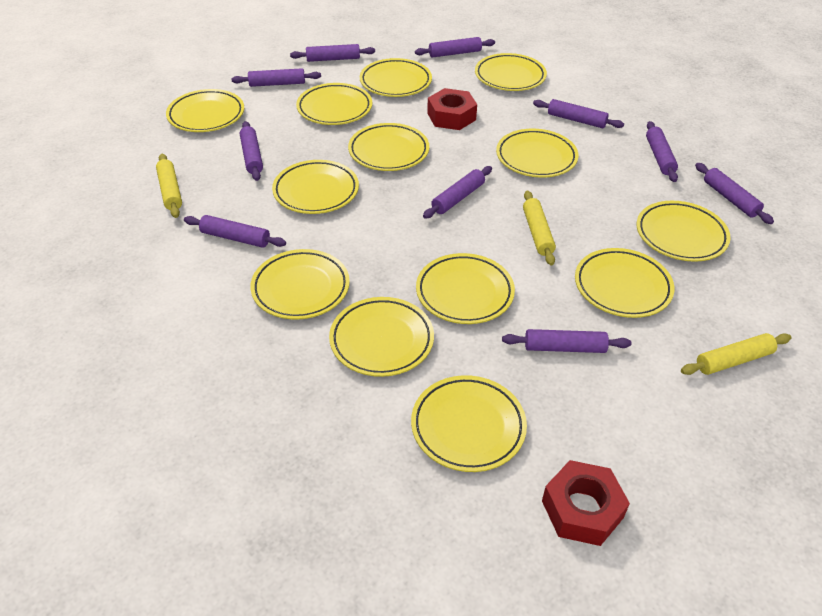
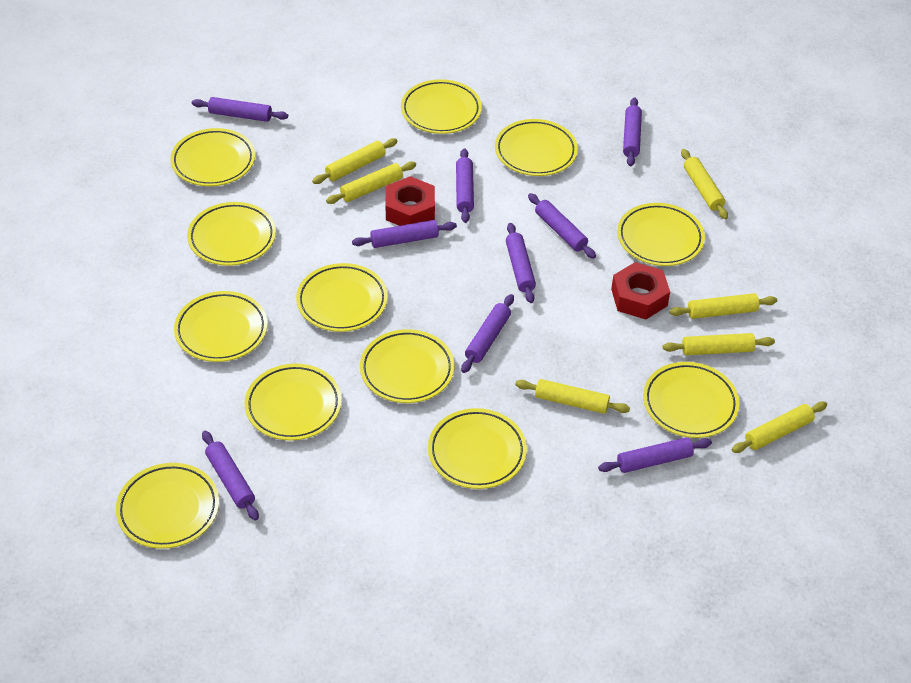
purple rolling pin: [184,215,286,248] [232,68,321,87] [240,121,263,181] [290,44,375,62] [415,37,495,58] [423,166,492,218] [502,329,632,353] [533,99,624,128] [646,121,678,182] [695,163,774,224] = 10 -> [192,97,288,122] [202,431,259,521] [352,220,457,248] [456,148,474,223] [461,294,514,373] [506,223,536,303] [528,193,596,259] [598,437,712,473] [623,97,642,166] = 9
yellow plate: [166,89,244,132] [250,249,350,320] [272,160,359,214] [296,83,372,125] [329,297,434,377] [348,123,429,171] [360,58,432,97] [411,375,527,472] [416,253,515,324] [475,53,547,91] [496,129,579,178] [575,248,674,318] [637,201,731,262] = 13 -> [116,463,219,549] [170,128,255,186] [174,291,268,362] [187,202,276,266] [244,364,342,441] [296,263,388,332] [360,329,454,403] [401,79,482,134] [428,408,527,489] [495,119,578,176] [617,203,705,266] [643,362,740,438] = 12
yellow rolling pin: [156,154,182,218] [523,191,556,266] [681,333,792,375] = 3 -> [312,138,398,184] [326,162,416,204] [515,379,630,414] [663,333,775,355] [669,293,777,319] [681,149,728,220] [732,401,827,453] = 7

